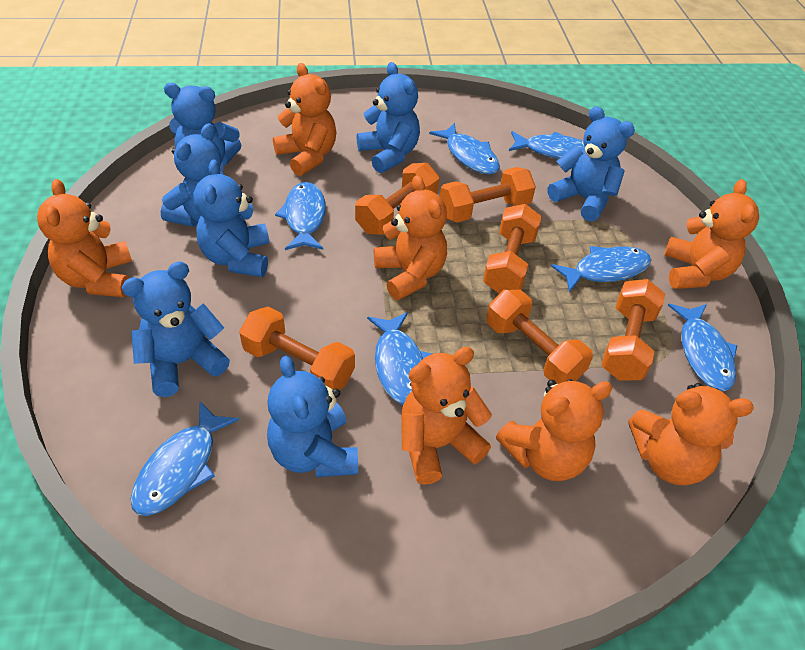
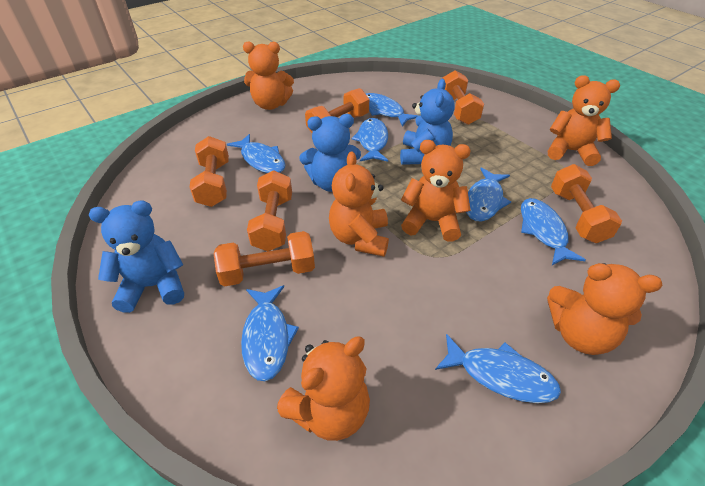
blue teddy bear: [122,261,230,397] [161,123,224,227] [164,83,241,166] [193,159,269,277] [267,356,358,477] [357,62,420,173] [548,106,635,222] = 7 -> [89,201,184,313] [299,114,361,192] [400,79,455,165] = 3
orange teddy bear: [37,179,132,297] [273,63,336,176] [374,175,447,300] [401,347,492,485] [496,379,613,481] [628,383,754,485] [664,179,759,289] = 7 -> [243,42,294,110] [277,337,370,441] [329,151,389,257] [401,140,471,242] [547,263,663,355] [548,75,620,166] = 6

